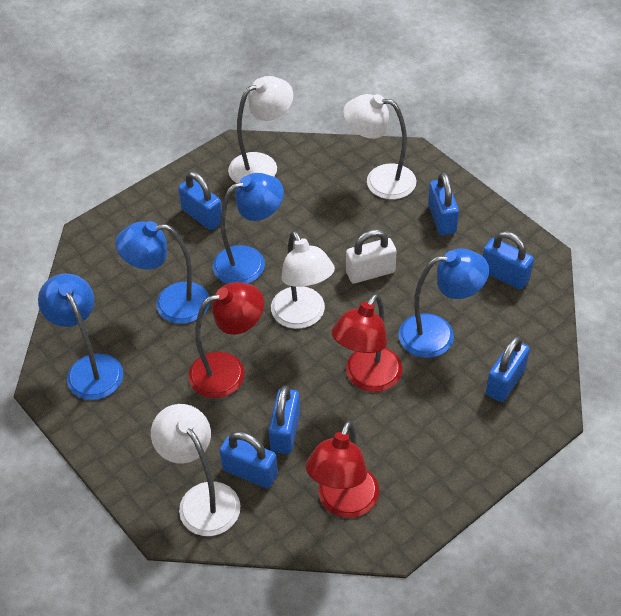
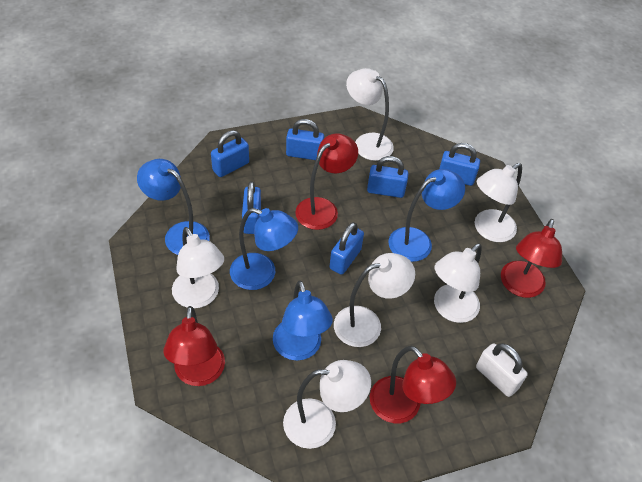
red lamp: [188,282,264,398] [306,421,379,518] [331,294,403,392] = 3 -> [163,306,225,386] [295,133,358,230] [370,346,456,423] [501,219,562,298] = 4
white lamp: [151,404,240,536] [228,76,293,183] [271,231,335,329] [343,94,416,200] = 4 -> [172,227,224,308] [283,360,371,449] [334,253,415,347] [346,68,394,161] [434,243,482,323] [475,163,522,242] = 6

